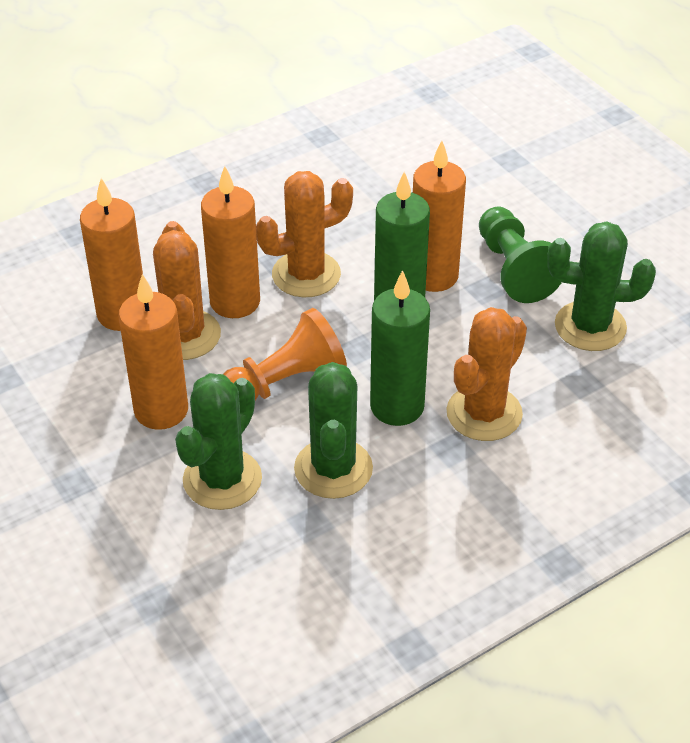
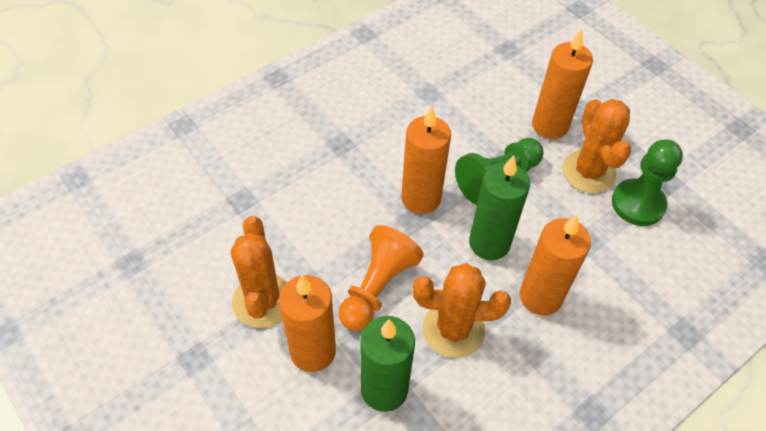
green cactus: [175,373,262,510] [294,362,373,499] [547,221,656,351] = 3 -> none = 0
green pawn: [479,207,562,303] = 1 -> [455,138,544,205] [612,139,683,226] = 2

